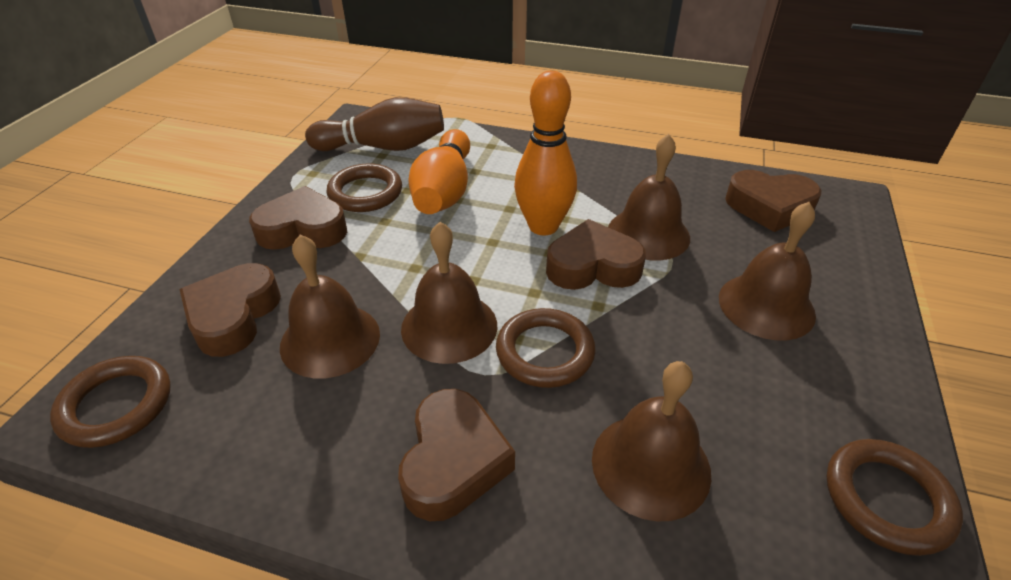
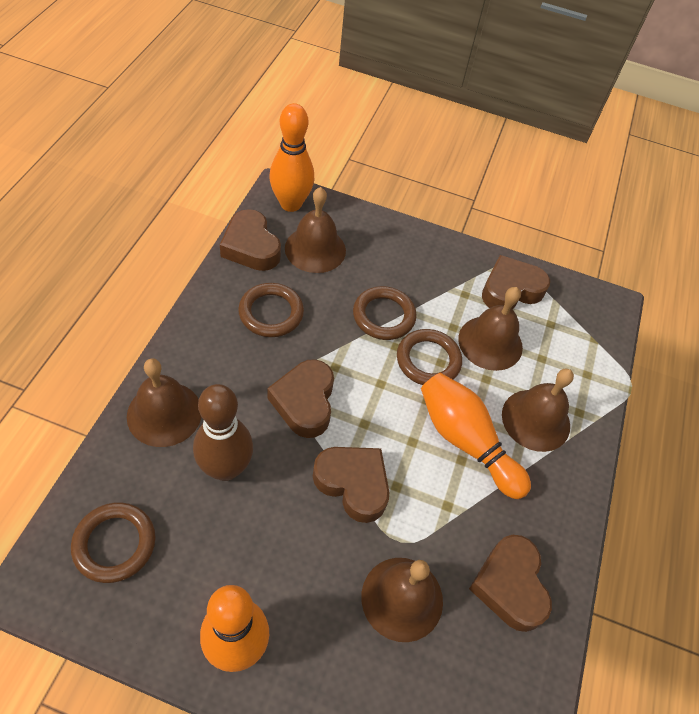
orange bowling pin: [408,129,470,214] [514,71,577,236] = 2 -> [200,585,269,672] [269,103,314,212] [421,373,531,499] = 3

